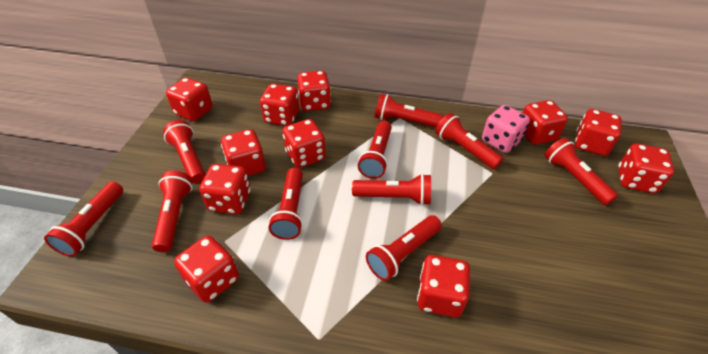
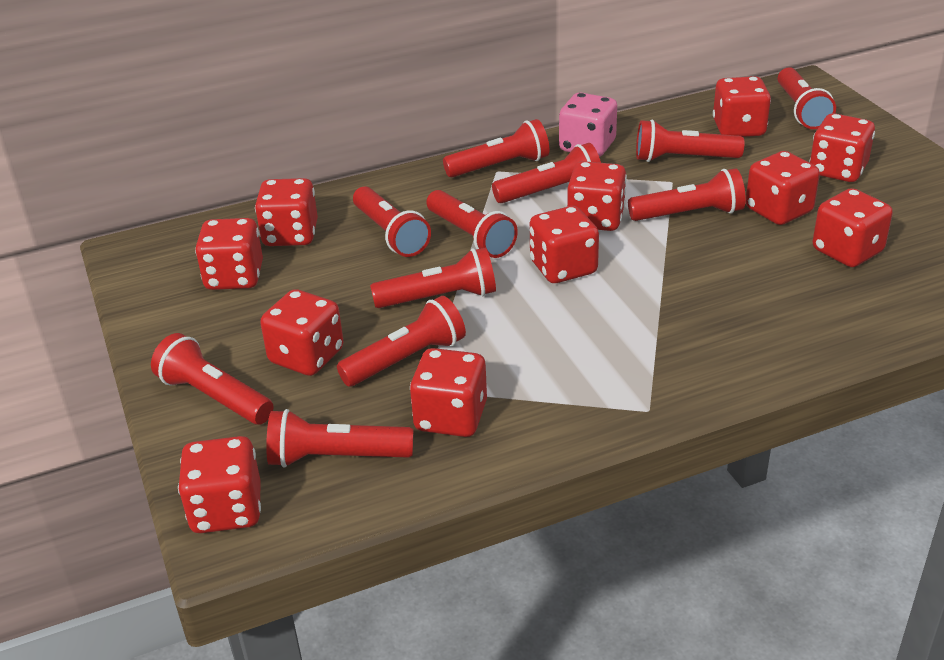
red flashlight: [44,181,123,257] [152,170,192,252] [163,120,206,184] [269,168,303,240] [352,174,431,206] [358,121,392,179] [366,215,442,281] [375,94,443,127] [435,113,503,169] [544,138,618,205] = 10 -> [151,333,273,425] [266,409,413,467] [337,296,466,387] [353,186,431,257] [370,247,496,308] [426,190,518,258] [443,119,549,177] [492,143,601,203] [628,168,746,221] [636,119,745,162] [778,67,836,129] = 11

